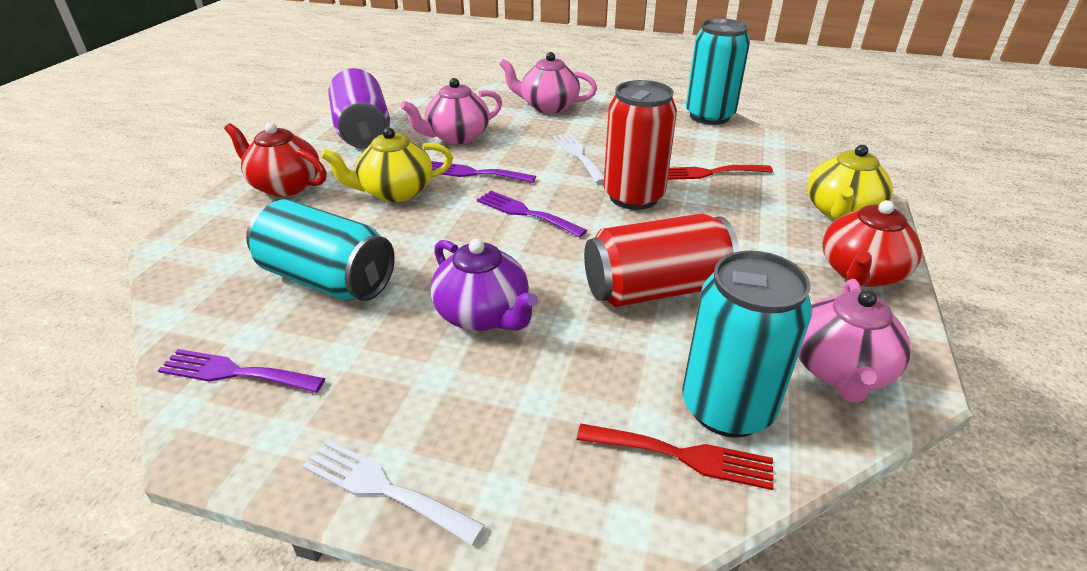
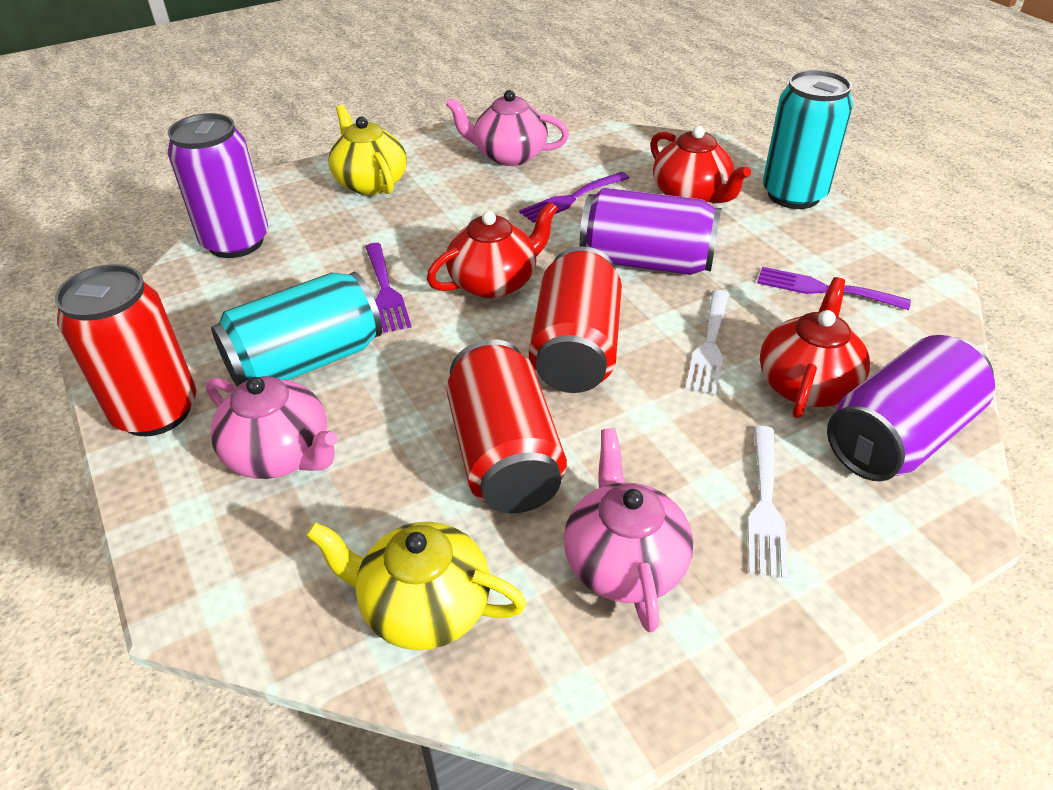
purple can: [328,68,390,149] = 1 -> [168,113,268,258] [580,188,721,275] [827,335,995,481] = 3
purple teapot: [431,239,538,331] = 1 -> none = 0
red can: [584,213,739,307] [604,80,677,210] = 2 -> [55,264,196,436] [446,339,567,513] [529,246,622,393] = 3
red fork: [577,424,773,490] [668,165,773,180] = 2 -> none = 0
red teapot: [224,123,327,197] [823,200,922,287] = 2 -> [427,202,558,299] [650,126,751,204] [760,277,870,418] = 3
turquoise can: [246,199,395,301] [682,251,812,438] [686,19,750,125] = 3 -> [211,272,382,387] [763,70,853,209] = 2

